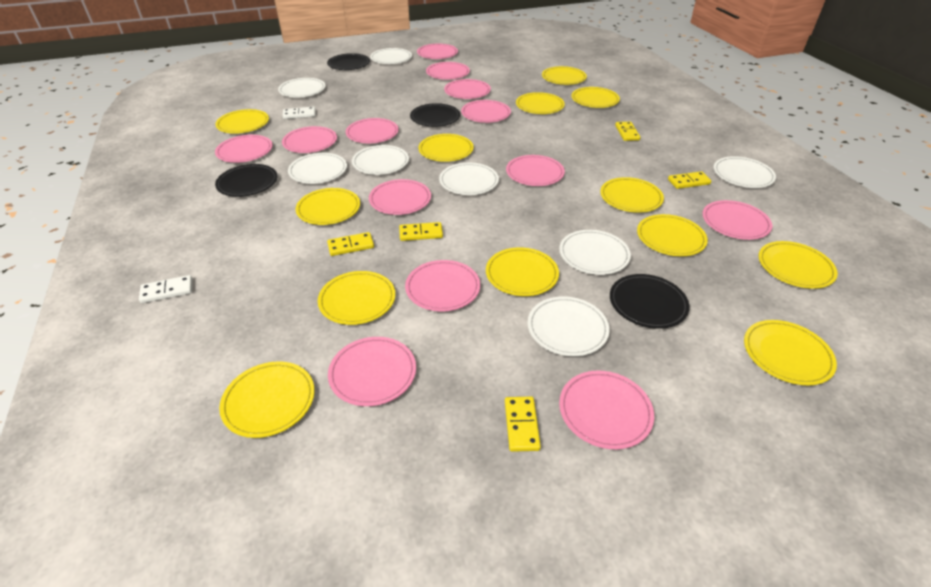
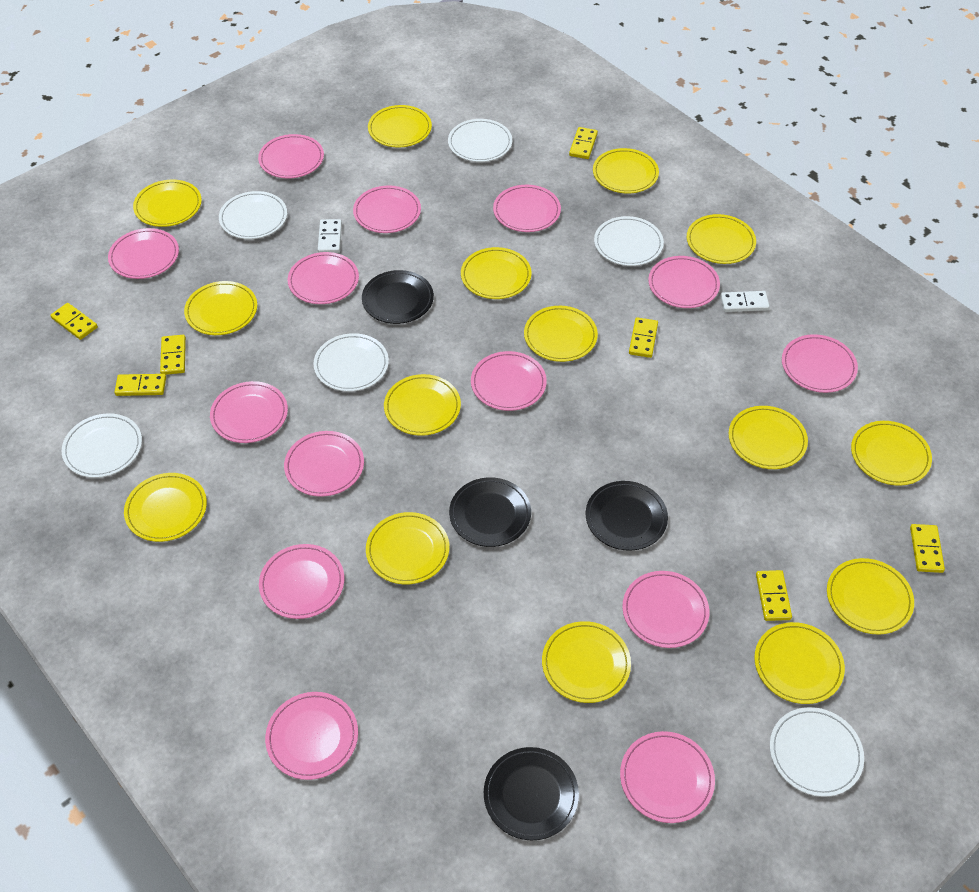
pink plate: [215,135,273,163] [282,126,337,153] [328,337,416,406] [346,118,399,143] [369,179,431,215] [405,260,480,311] [417,44,458,59] [426,62,470,80] [444,79,491,99] [461,100,511,123] [506,155,565,186] [559,371,654,449] [703,200,772,240] = 13 -> [108,228,179,279] [210,381,288,443] [258,134,324,178] [259,544,344,619] [265,692,358,780] [284,431,364,497] [288,252,359,304] [353,185,421,233] [471,351,547,411] [493,185,561,232] [620,731,715,823] [622,571,709,648] [648,256,720,308] [782,334,858,393] = 14
white plate: [278,78,326,98] [288,153,347,184] [352,145,409,175] [370,48,412,64] [439,163,499,195] [528,296,610,356] [559,230,631,275] [714,156,776,188] = 8 -> [62,413,142,478] [219,191,287,239] [313,333,389,392] [448,119,512,162] [594,216,664,266] [770,707,864,797] = 6
yellow domino: [327,232,374,256] [399,222,443,241] [505,397,541,452] [615,122,640,141] [668,171,711,189] = 5 -> [50,303,98,340] [114,374,166,396] [160,335,186,375] [569,127,598,159] [629,317,658,358] [756,570,792,621] [910,524,945,573] = 7
yellow plate: [215,109,269,134] [219,361,315,438] [295,188,360,225] [318,271,395,325] [418,134,474,162] [486,247,559,296] [516,92,565,114] [542,66,587,85] [571,87,620,108] [600,177,664,213] [637,214,708,256] [744,320,837,385] [759,241,838,289] = 13 -> [124,473,207,542] [133,180,202,227] [184,281,257,335] [366,512,449,584] [368,105,432,147] [384,374,461,436] [461,247,532,299] [524,306,598,362] [542,621,631,703] [593,148,659,193] [687,214,756,264] [729,406,808,469] [754,622,845,704] [827,558,914,635] [851,421,932,486] = 15

